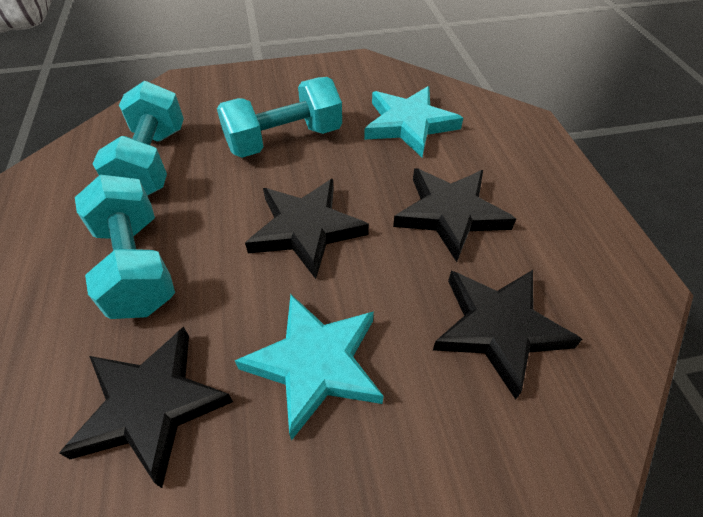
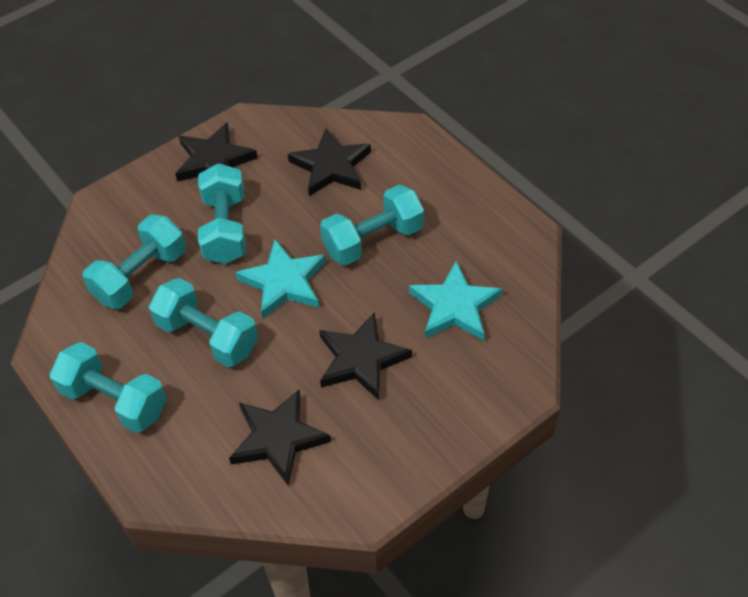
turquoise dumbbell: [75,175,175,319] [93,81,184,196] [217,77,342,158] = 3 -> [49,342,167,433] [82,215,186,309] [149,278,258,367] [198,163,246,264] [320,185,424,265] = 5

